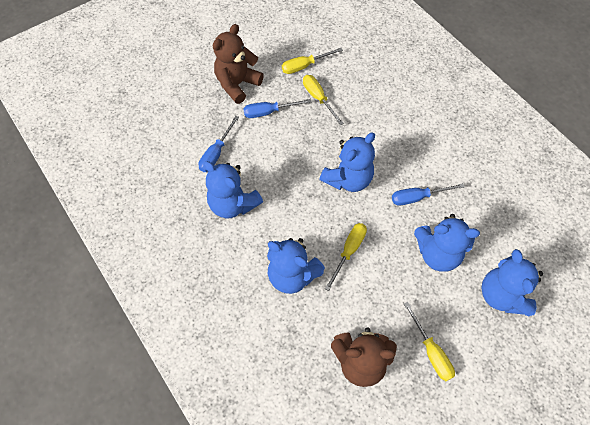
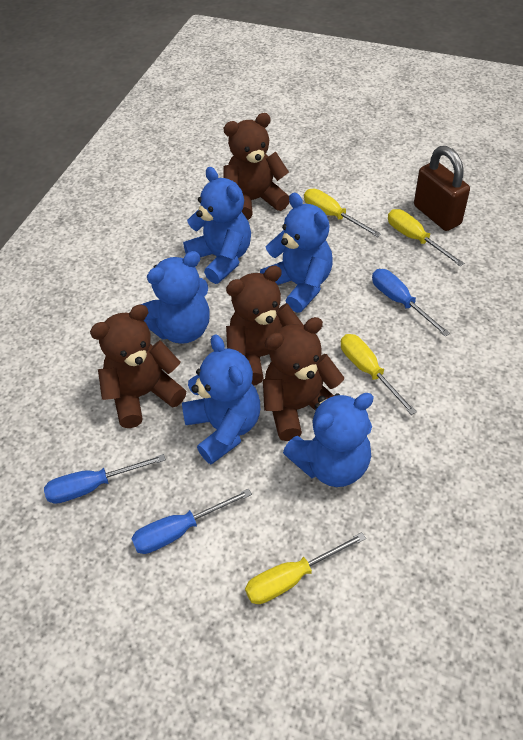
brown padlock: none = 0 -> [414,146,470,231] = 1
brown teddy bear: [213,24,264,104] [331,327,397,387] = 2 -> [90,304,186,428] [223,113,289,220] [226,266,303,386] [263,317,344,441] = 4

